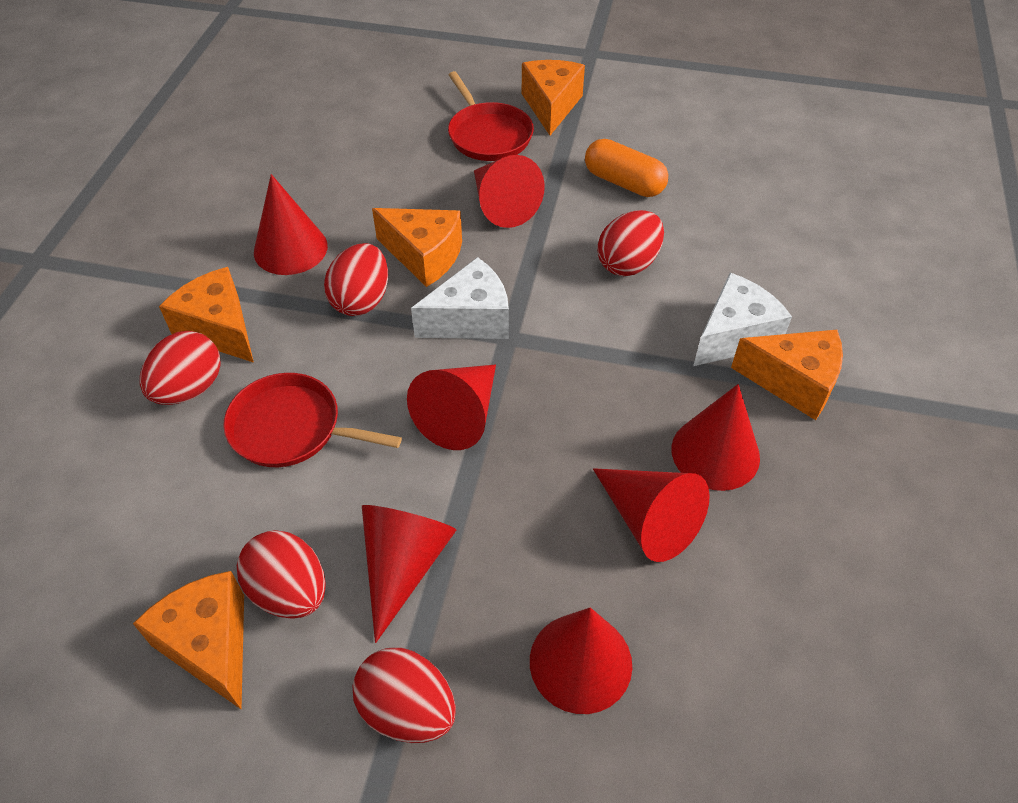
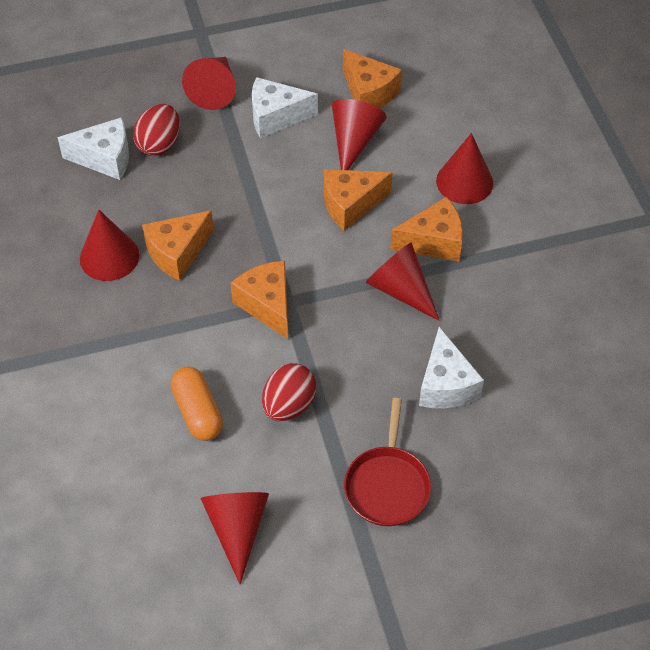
red cone: [254,174,328,275] [362,505,456,643] [407,364,496,450] [474,155,545,228] [530,607,632,714] [593,468,710,562] [671,384,760,491] = 7 -> [80,210,139,281] [182,57,236,110] [200,492,269,584] [332,99,387,170] [365,242,440,321] [436,133,493,204] = 6
red egg: [140,331,221,405] [237,530,326,619] [324,243,388,316] [353,648,456,743] [597,210,664,276] = 5 -> [133,104,180,156] [262,363,316,421] = 2
red pan: [223,373,402,467] [448,71,534,161] = 2 -> [344,398,431,526] = 1
white cheese: [411,257,509,339] [693,273,792,366] = 2 -> [57,117,129,180] [252,77,318,138] [419,327,484,408] = 3

